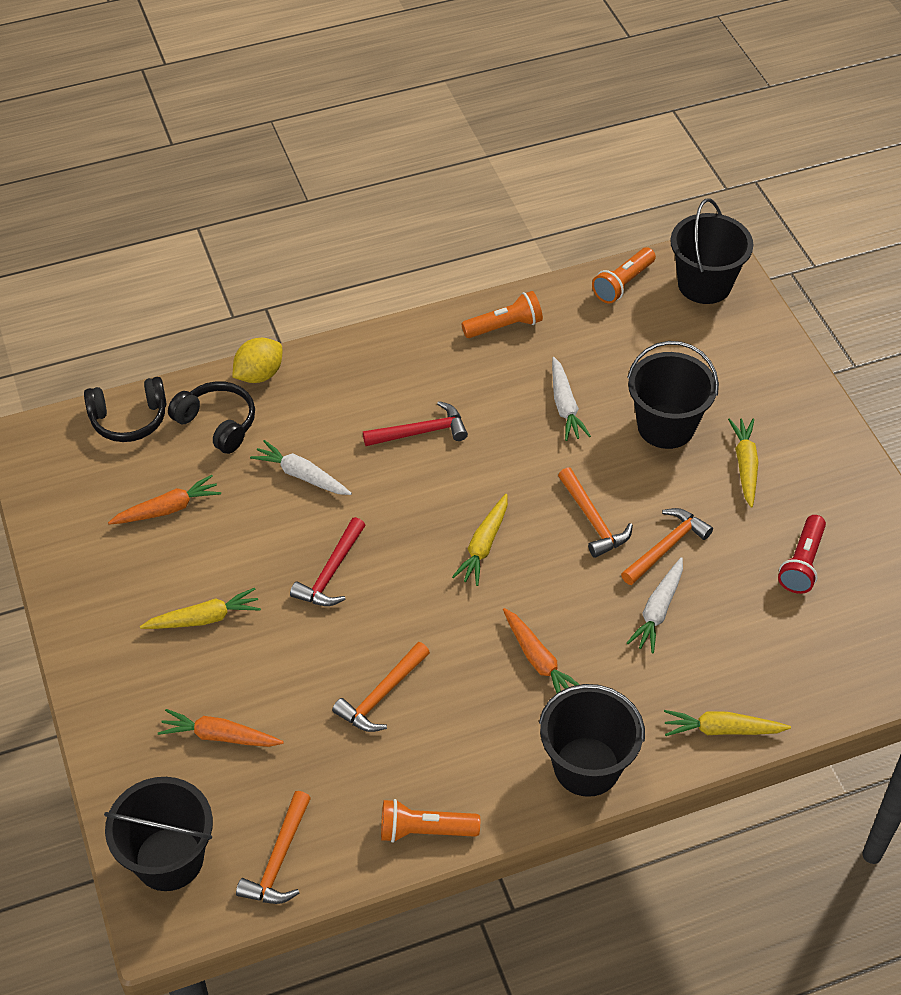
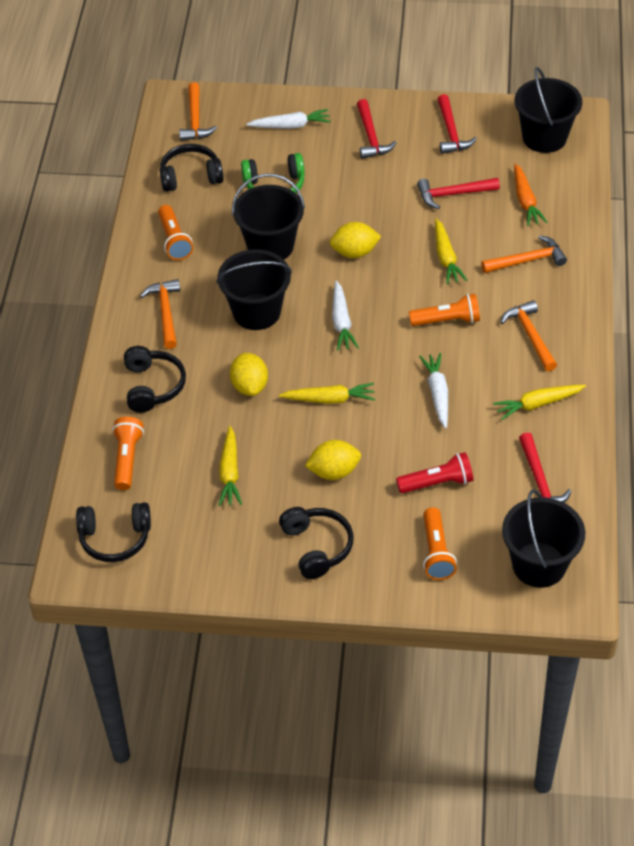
black headphones: [84,377,167,442] [168,381,255,454] = 2 -> [76,502,151,562] [124,346,186,413] [160,144,224,192] [279,507,353,579] = 4
green headphones: none = 0 -> [241,153,305,193] = 1
orange carrot: [108,475,221,525] [158,709,284,747] [503,608,580,693] = 3 -> [514,164,548,226] = 1
orange flashlight: [381,799,480,843] [462,291,543,338] [592,247,656,303] = 3 -> [112,417,144,490] [158,205,193,260] [409,294,480,326] [423,507,457,580] = 4
red hammer: [290,517,365,606] [363,401,468,446] = 2 -> [357,99,396,159] [417,178,500,209] [437,94,477,154] [519,432,572,503] = 4
yellow lemon: [232,338,282,383] = 1 -> [230,353,268,396] [305,440,361,480] [330,222,381,258] = 3

